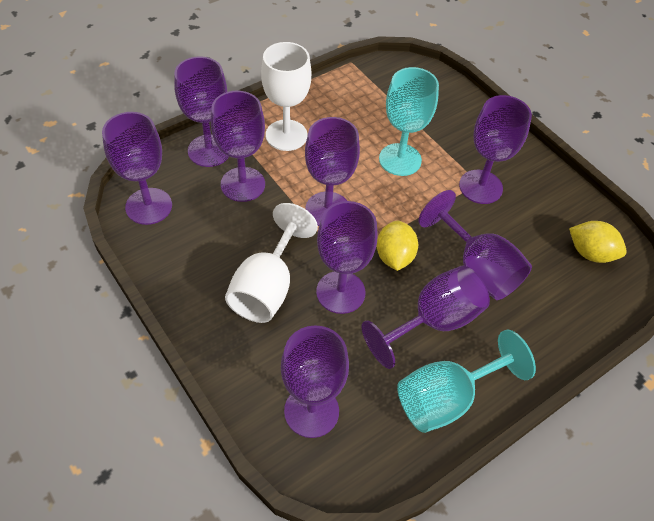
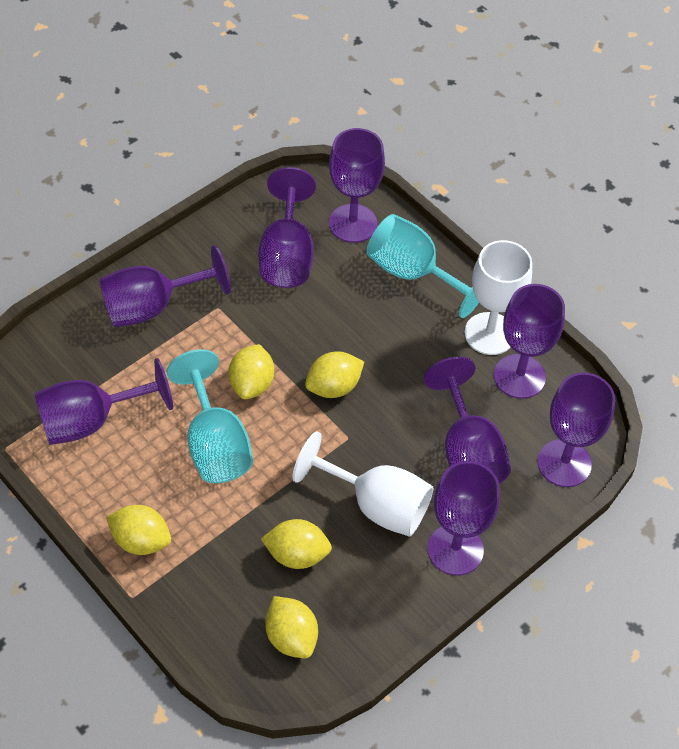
purple goblet: [102,112,172,225] [174,57,229,167] [211,91,265,202] [281,325,349,438] [305,117,360,226] [316,201,377,314] [362,266,490,369] [418,190,532,300] [459,95,532,204] = 9 -> [35,358,173,445] [100,245,231,327] [258,167,316,288] [329,128,385,243] [424,357,511,484] [428,461,500,576] [494,284,565,399] [538,373,615,487] = 8
yellow lemon: [377,221,418,271] [569,221,627,263] = 2 -> [106,505,171,555] [228,344,274,399] [261,519,332,569] [265,596,318,658] [305,351,364,398] = 5

